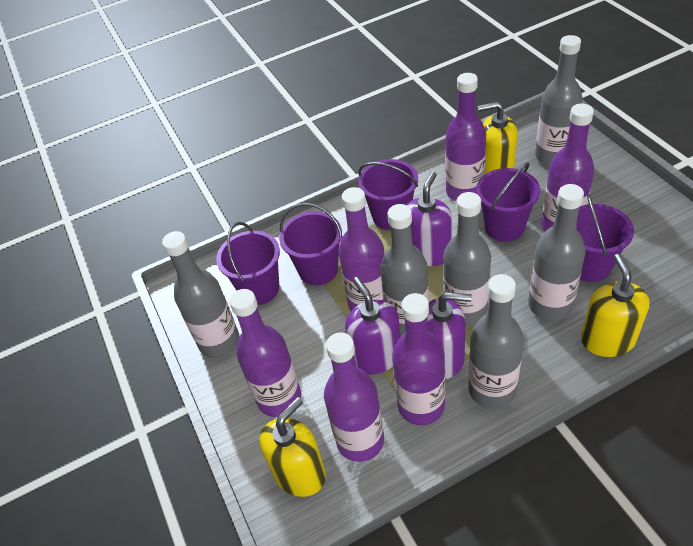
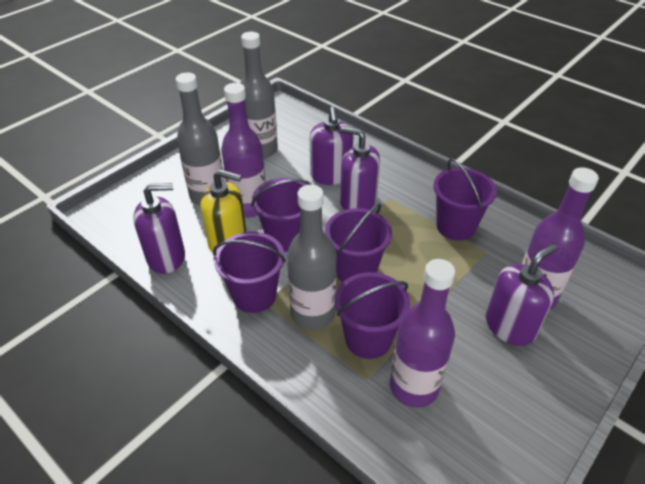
grey bottle: [162,231,240,358] [380,204,429,336] [443,192,491,326] [468,274,524,409] [528,184,586,321] [535,35,583,166] = 6 -> [175,73,225,205] [240,32,278,159] [287,185,337,330] = 3
purple bottle: [230,289,301,417] [324,333,384,462] [338,187,385,311] [392,293,445,425] [445,73,486,201] [541,104,594,231] = 6 -> [221,83,266,218] [390,259,455,408] [522,167,599,310] = 3
purple soap dispenser: [345,277,400,374] [407,171,452,266] [427,292,472,379] = 3 -> [133,183,185,274] [310,106,353,185] [340,127,380,210] [486,244,557,346] = 4
yellow soap dispenser: [259,397,326,497] [478,101,518,174] [581,254,650,357] = 3 -> [200,169,247,253] = 1

